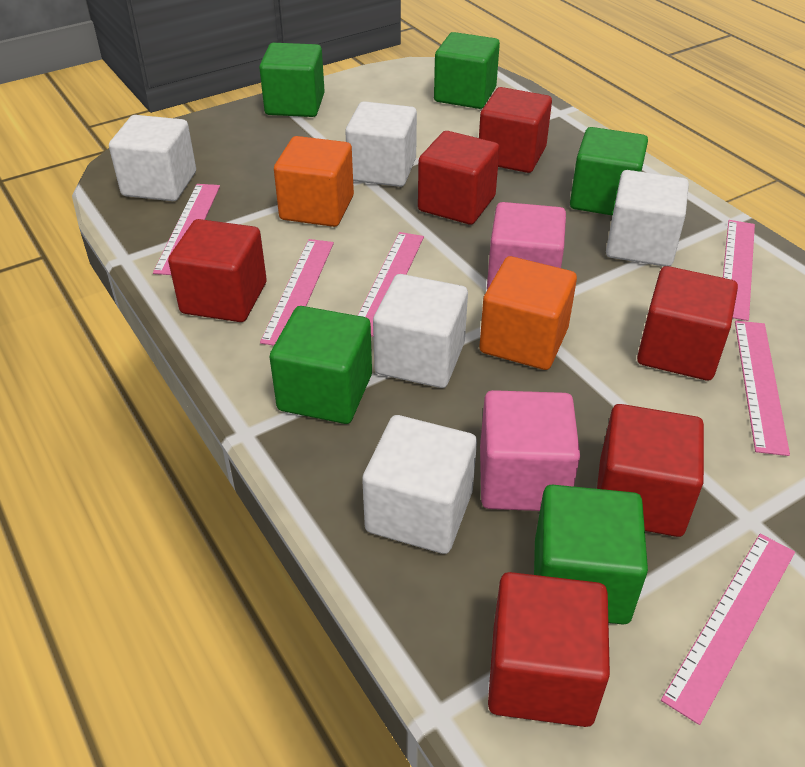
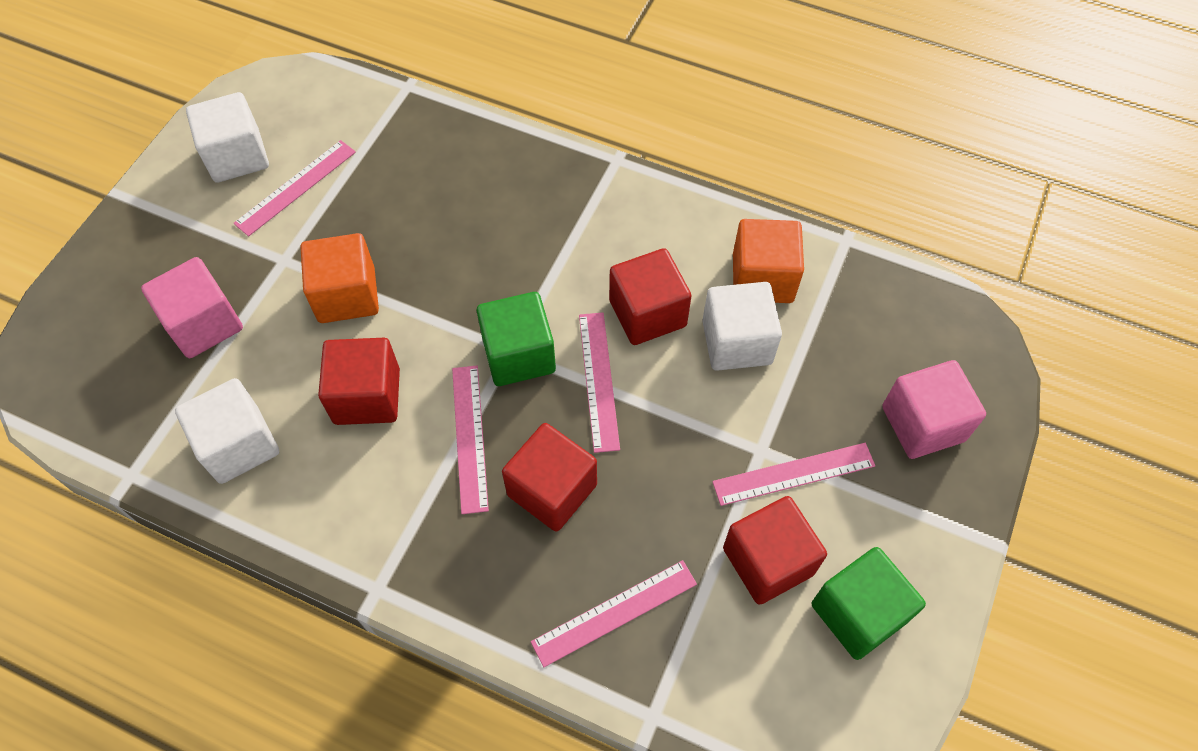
green cube: [259,43,325,117] [270,306,372,424] [434,32,500,109] [534,485,648,625] [570,127,648,216] = 5 -> [477,292,556,386] [811,547,926,660] = 2
pink ruler: [153,184,220,275] [260,239,334,345] [357,232,424,337] [661,534,795,725] [723,220,755,321] [735,321,790,456] = 6 -> [233,140,356,236] [452,366,489,514] [531,560,697,667] [579,312,620,453] [712,443,875,506] = 5
red cube: [168,219,267,322] [418,131,500,225] [479,87,552,173] [488,572,610,727] [597,404,704,537] [637,266,738,381] = 6 -> [318,338,400,425] [502,423,597,531] [609,248,691,345] [723,496,827,605] = 4
white cube: [109,115,196,201] [345,101,417,187] [362,415,477,554] [373,274,468,388] [606,170,689,266] = 5 -> [175,378,279,484] [186,92,269,183] [702,282,782,371] = 3

